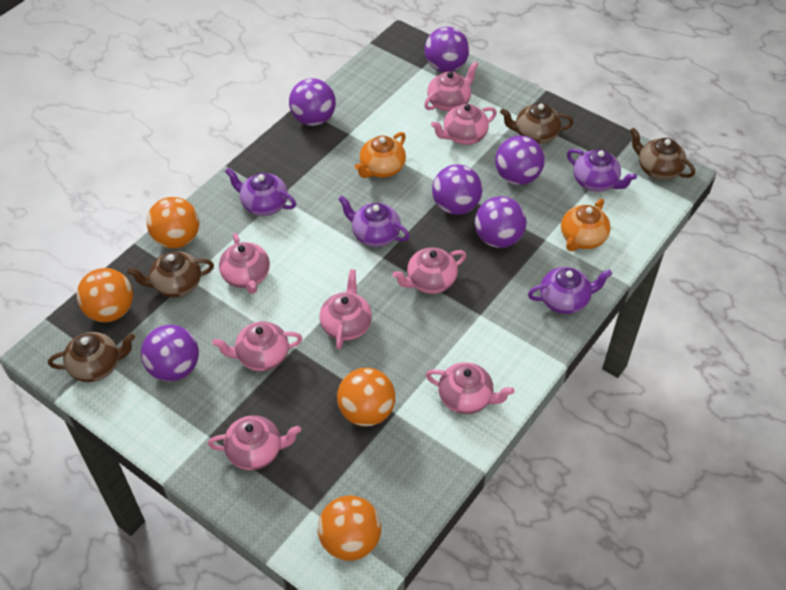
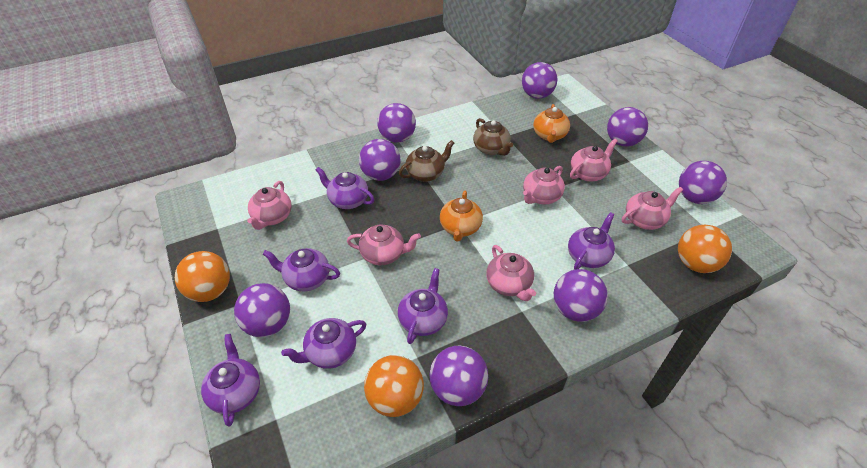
brown teapot: [48,332,135,382] [127,251,214,297] [500,103,574,144] [630,128,695,180] = 4 -> [399,140,454,182] [473,118,513,156] = 2
orange ball: [77,268,133,322] [147,197,199,248] [318,496,381,561] [337,368,395,427] = 4 -> [175,251,230,302] [364,355,424,417] [678,225,732,273] = 3
pink teapot: [208,415,301,470] [212,321,303,371] [219,233,270,294] [319,269,372,349] [393,247,466,294] [424,62,478,112] [426,362,515,414] [431,104,497,145] = 8 -> [247,181,292,230] [347,224,421,265] [486,245,536,301] [523,166,565,204] [570,138,617,182] [622,187,683,230] = 6
purple ball: [141,325,199,382] [289,78,336,126] [425,27,469,72] [432,164,482,215] [475,196,527,248] [495,135,545,185] = 6 -> [234,283,290,337] [359,139,401,181] [377,103,416,142] [430,346,488,406] [522,62,557,99] [554,269,608,322] [607,107,648,147] [679,161,727,204] = 8
purple teapot: [225,168,296,216] [338,196,410,247] [528,267,612,314] [567,149,637,192] = 4 -> [201,334,260,427] [263,248,340,292] [281,318,366,369] [316,167,375,209] [398,268,448,344] [568,212,615,270] = 6

